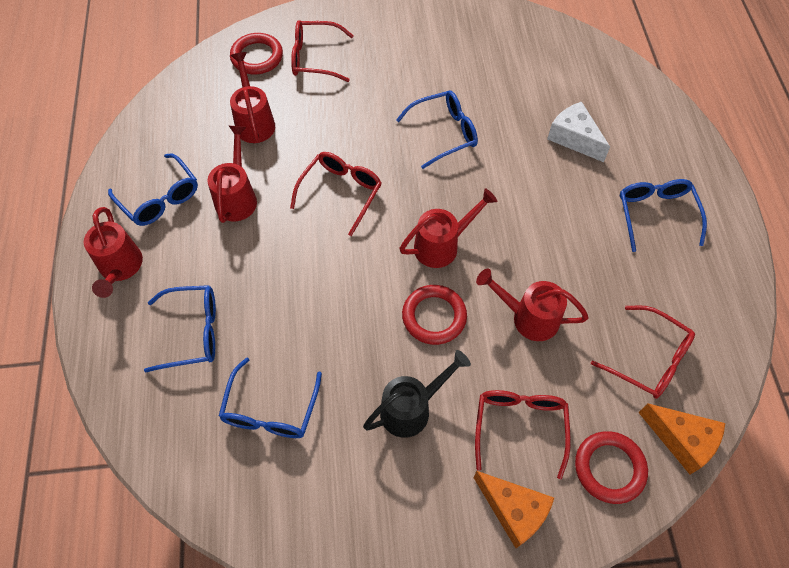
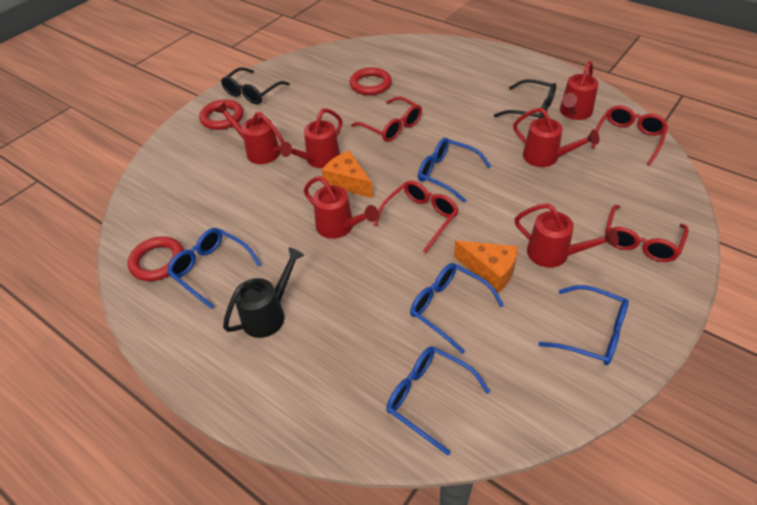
black glasses: none = 0 -> [221,67,289,104] [494,79,556,118] = 2
red watering can: [84,207,143,298] [207,126,257,223] [230,52,275,143] [399,188,498,268] [476,269,589,341] = 5 -> [215,102,285,164] [280,108,342,168] [304,176,379,239] [513,107,599,167] [515,203,619,268] [560,61,598,120] = 6
white cheese: [547,102,610,162] = 1 -> none = 0

